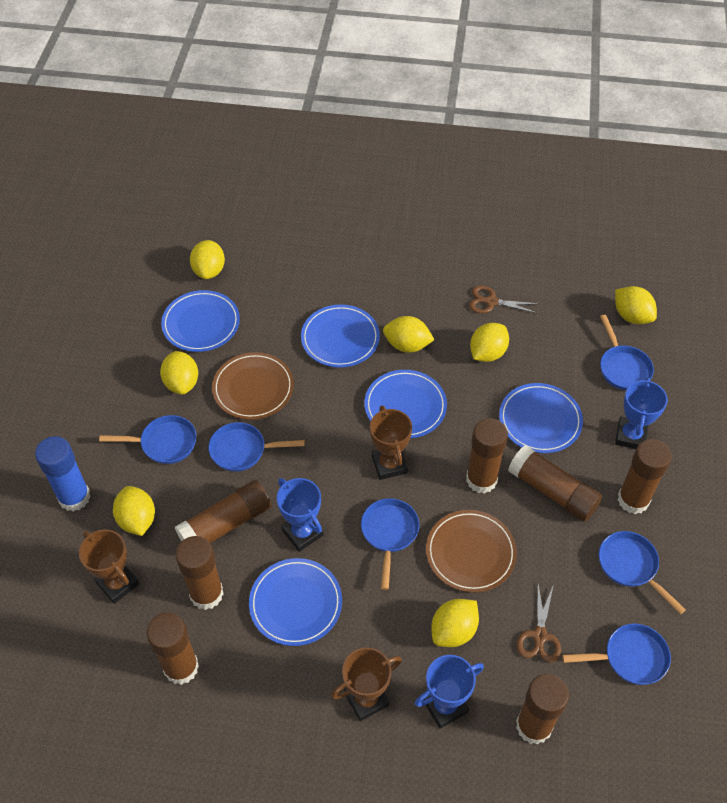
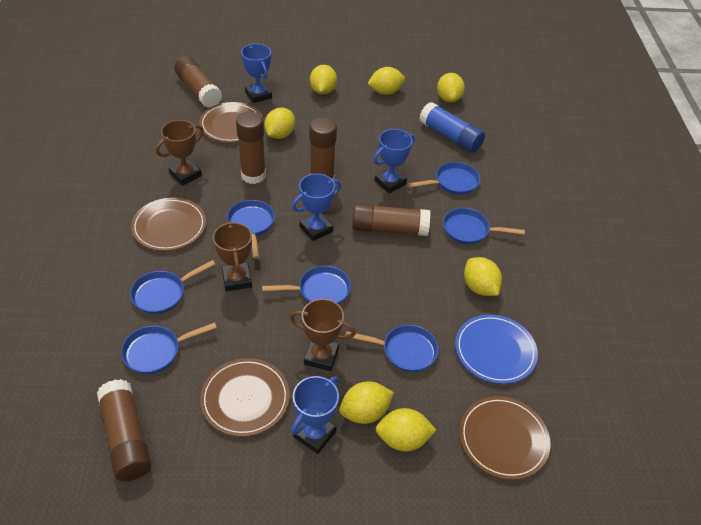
blue pan: [99,415,197,464] [208,422,305,472] [361,498,419,590] [562,624,671,685] [599,531,686,614] [600,315,654,390] = 6 -> [121,322,217,374] [130,260,215,314] [227,200,275,259] [262,266,351,304] [346,325,439,372] [408,162,480,195] [443,208,525,245] = 7
blue plate: [161,290,240,352] [249,558,342,646] [301,304,380,368] [364,370,447,438] [499,383,583,453] = 5 -> [455,314,538,384] = 1
blue trophy: [277,478,324,552] [415,655,484,729] [615,377,668,449] = 3 -> [241,44,272,103] [291,376,339,454] [292,174,341,241] [373,129,415,193] = 4
brown glue stick: [146,612,199,685] [175,480,272,543] [175,536,223,610] [466,418,508,494] [508,446,602,522] [516,673,569,745] [618,439,672,514] = 7 -> [97,379,152,481] [174,56,222,108] [236,111,266,184] [310,117,337,180] [352,203,430,236] = 5
brown plate: [212,352,294,420] [426,510,517,593] = 2 -> [131,198,206,251] [199,102,263,142] [200,358,290,437] [459,396,550,480] = 4
brown scissors: [469,285,539,313] [517,584,561,663] = 2 -> none = 0

